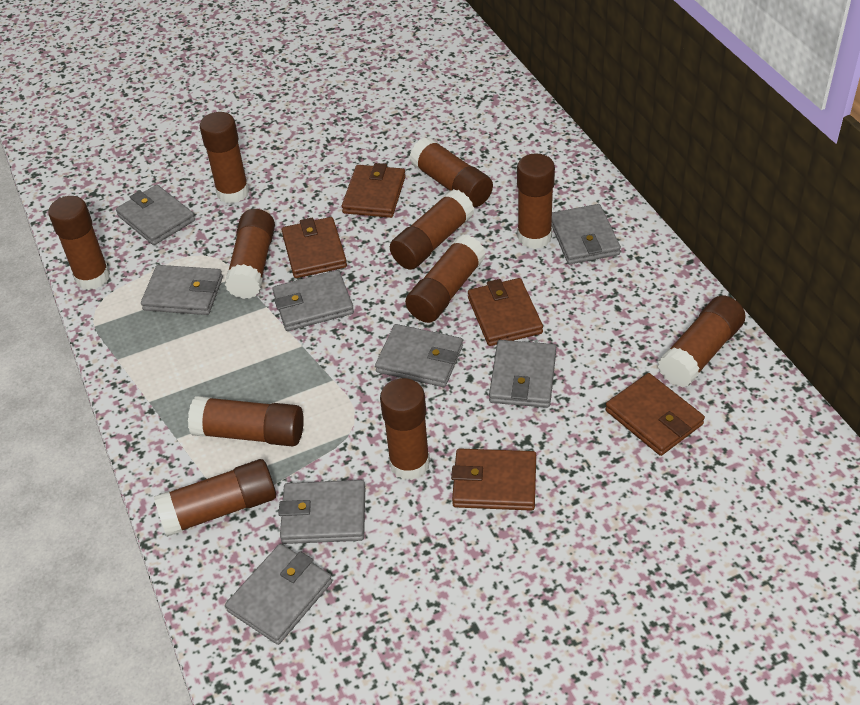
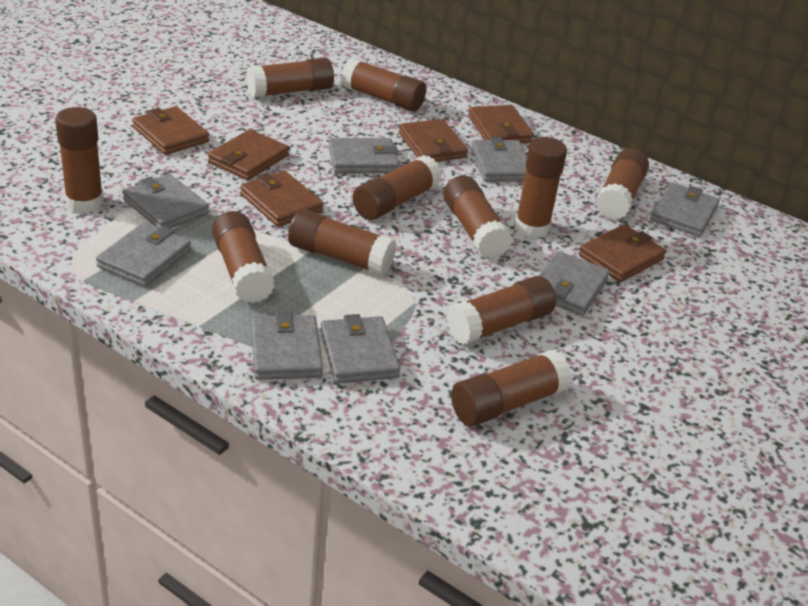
brown wallet: [282,217,347,278] [342,163,406,218] [451,448,536,511] [468,278,543,346] [605,373,705,456] = 5 -> [132,106,209,155] [208,129,289,180] [240,171,324,227] [399,119,468,162] [468,105,534,143] [578,224,666,282] = 6

